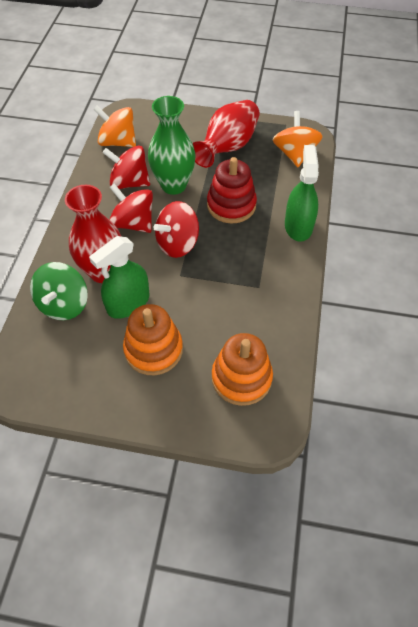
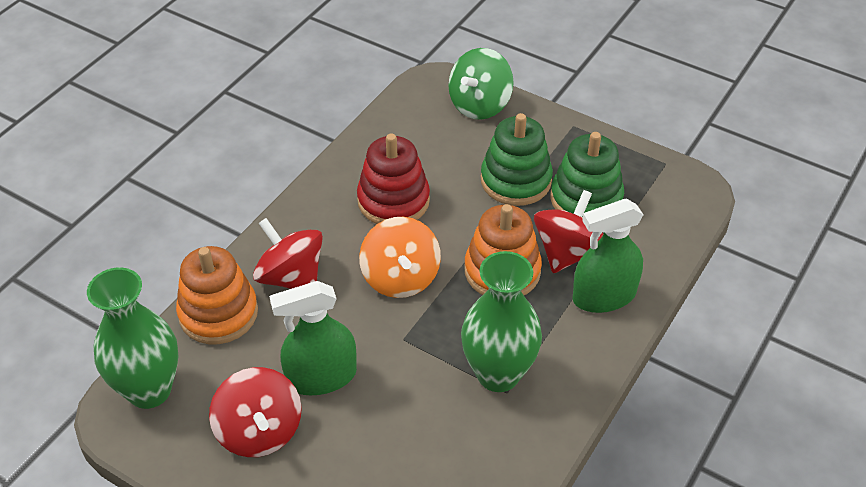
green stacking toy: none = 0 -> [481,113,553,206] [550,132,624,218] = 2
green vase: [148,96,196,195] = 1 -> [87,267,179,409] [461,251,542,392] = 2
orange spinning top: [93,106,136,147] [273,111,323,167] = 2 -> [359,217,441,298] = 1
red vase: [65,185,122,283] [192,100,260,168] = 2 -> none = 0

